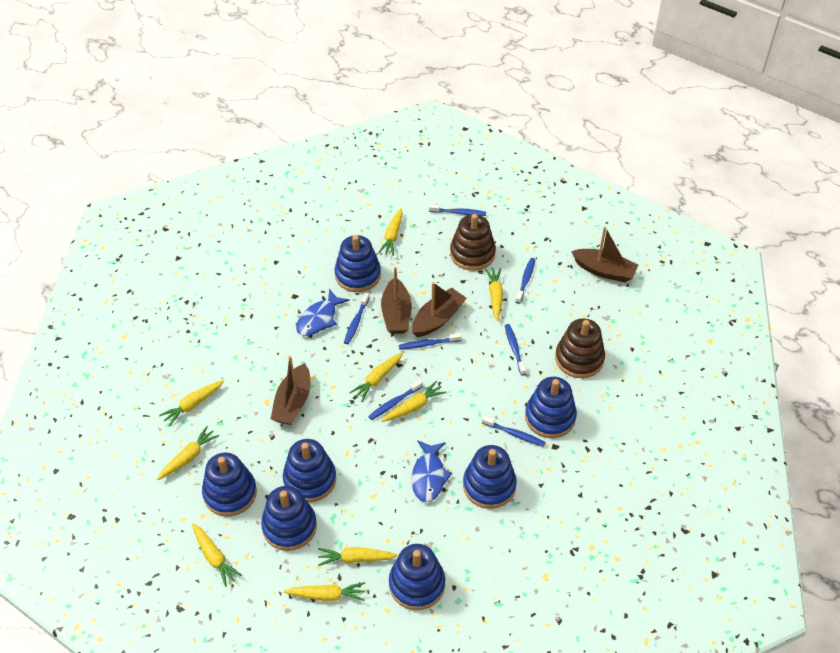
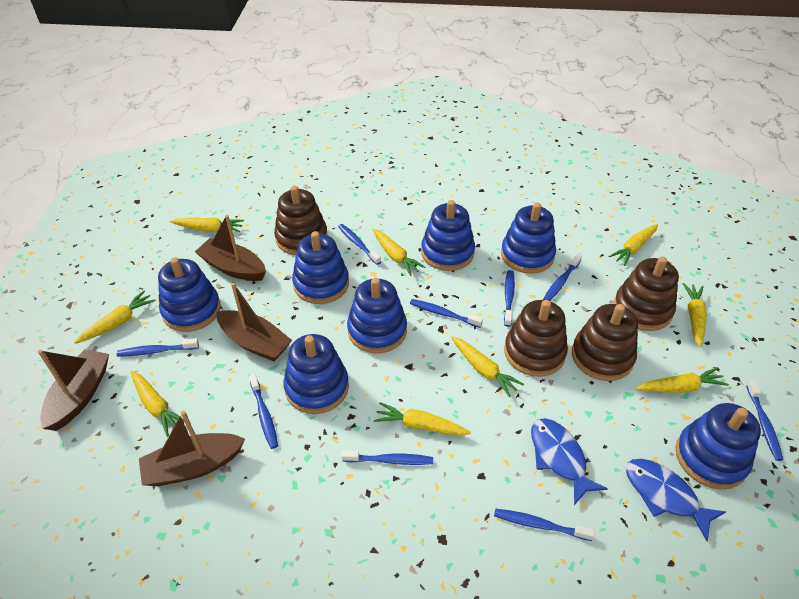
blue toothbrush: [344,293,369,344] [368,379,423,420] [399,333,462,350] [429,204,486,216] [482,416,546,447] [505,324,526,375] [515,258,536,304] = 7 -> [116,338,199,357] [249,374,278,449] [338,224,381,265] [342,450,433,465] [410,299,483,328] [494,509,595,541] [504,270,515,327] [543,253,582,301] [746,380,783,461] = 9
brown stacking toy: [450,214,496,271] [555,318,605,378] = 2 -> [274,186,328,255] [504,300,568,377] [572,304,638,381] [614,257,679,331] = 4

